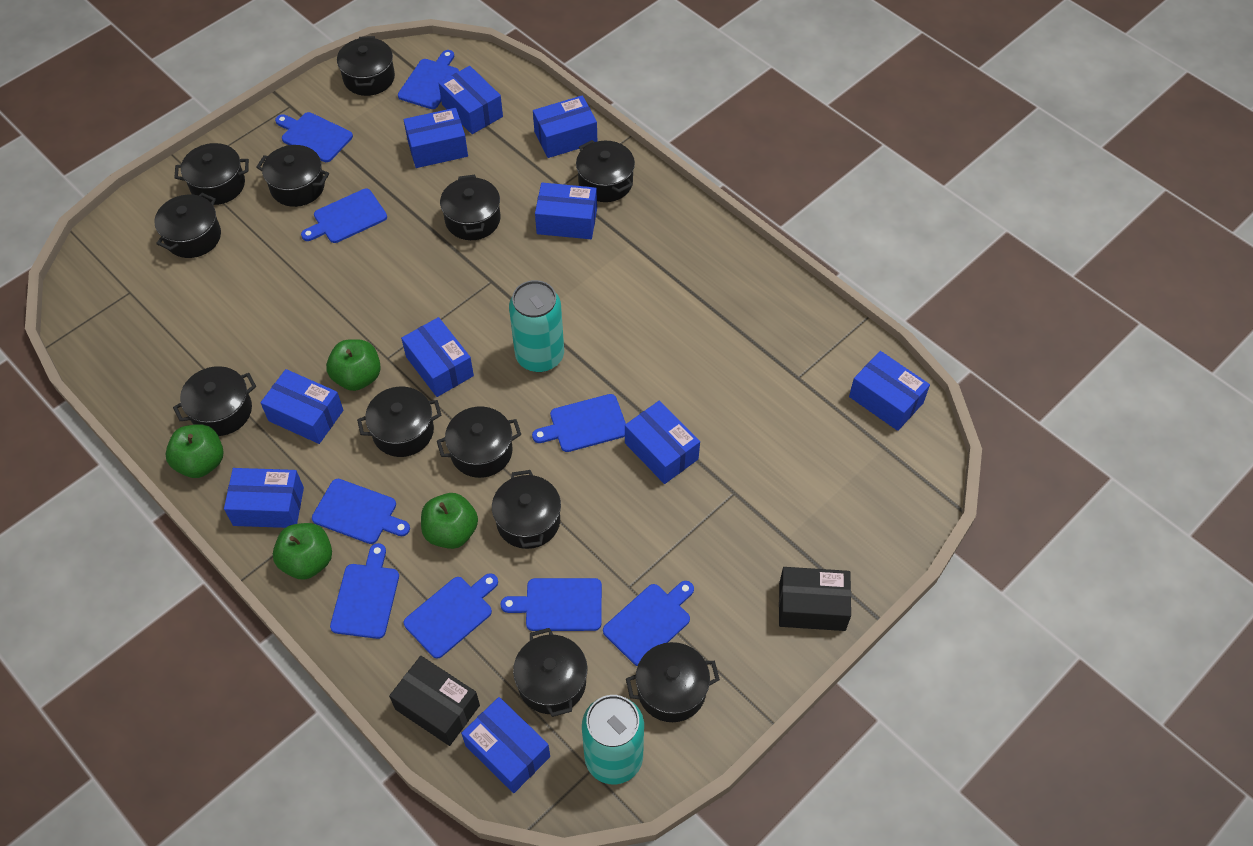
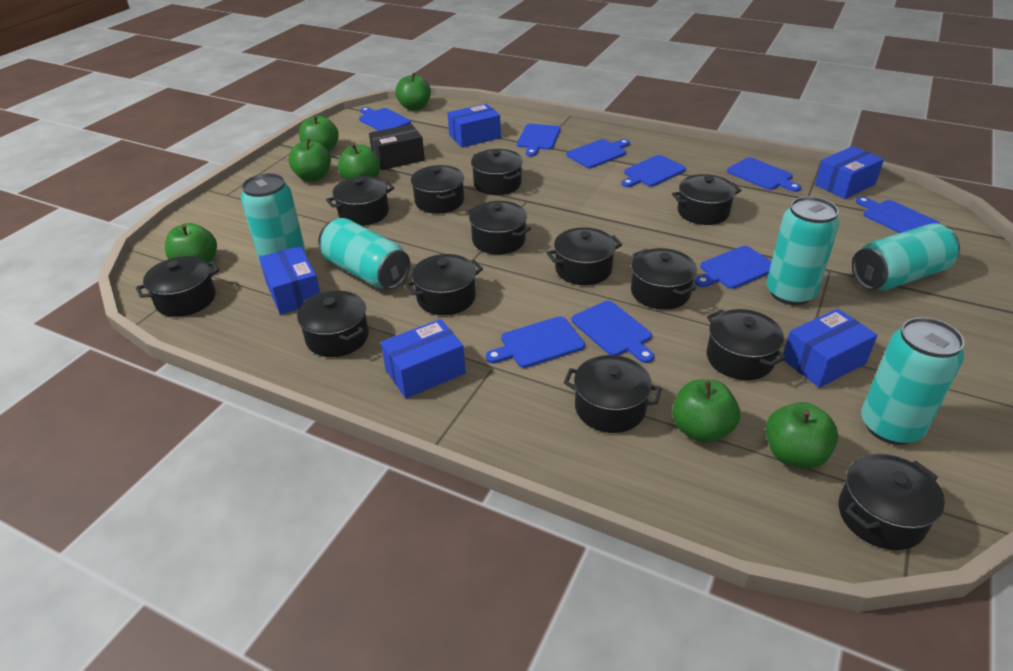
black box: [389,656,480,746] [779,567,851,631] = 2 -> [369,124,425,170] = 1
black pot: [155,193,221,258] [173,366,256,436] [174,143,249,205] [256,145,329,207] [337,36,395,96] [357,387,441,457] [437,407,521,478] [440,175,501,240] [492,470,561,549] [513,628,587,717] [576,140,635,202] [626,642,720,722] = 12 -> [136,256,220,317] [297,291,369,357] [326,176,394,226] [405,254,483,315] [411,165,464,214] [466,201,531,254] [471,149,523,195] [547,227,622,285] [564,355,662,433] [631,248,697,310] [672,174,742,225] [706,309,786,380] [838,454,945,550] = 13
blue box: [224,468,304,528] [260,369,343,444] [401,317,474,397] [403,108,468,168] [438,66,503,134] [461,697,550,793] [533,95,597,158] [535,183,597,239] [625,401,700,484] [849,351,930,431] = 10 -> [259,246,321,315] [381,319,466,398] [448,104,501,148] [783,309,877,388] [815,146,884,199] = 5
green apple: [165,424,224,478] [273,523,332,580] [326,339,381,391] [421,493,478,549] = 4 -> [165,223,217,263] [288,139,331,182] [299,115,339,152] [338,144,380,180] [395,73,431,111] [672,379,740,443] [766,402,838,469] = 7
turquoise can: [509,280,564,372] [582,695,644,784] = 2 -> [241,173,306,265] [318,218,410,289] [767,196,840,305] [852,223,960,290] [861,317,964,445] = 5

